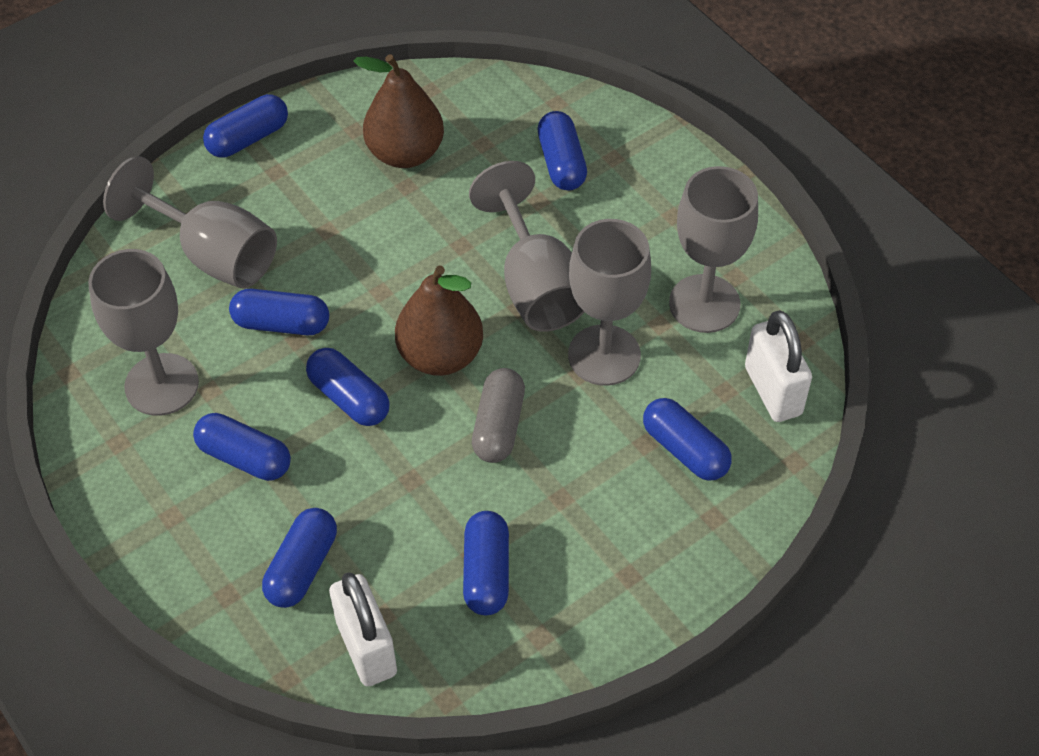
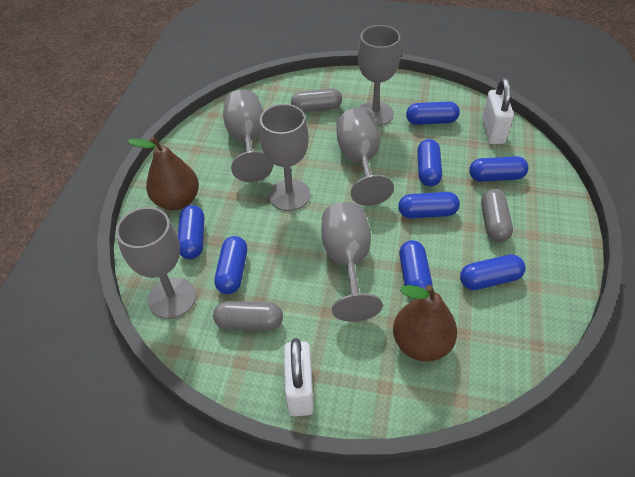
grey capsule: [472,368,525,463] = 1 -> [213,301,283,331] [291,88,342,113] [481,189,513,242] = 3
grey goblet: [88,249,199,416] [103,156,277,289] [469,161,584,332] [568,219,651,386] [669,166,758,333] = 5 -> [116,207,196,319] [223,89,273,182] [259,104,310,211] [321,202,383,322] [336,108,394,206] [358,25,401,126] = 6

